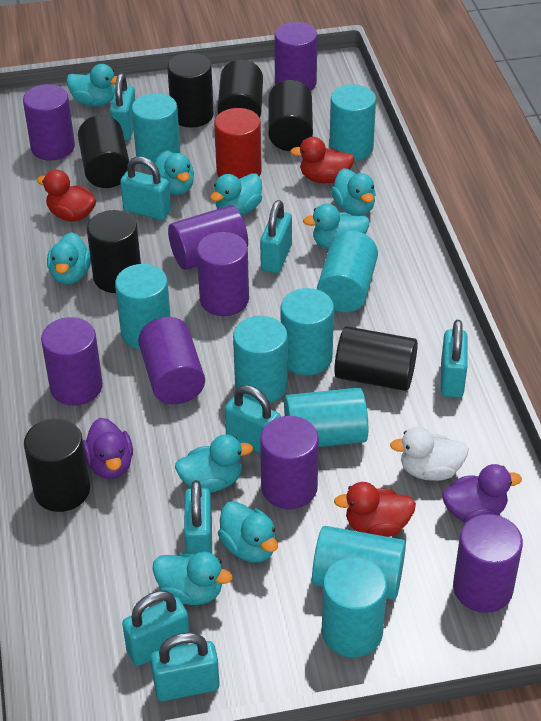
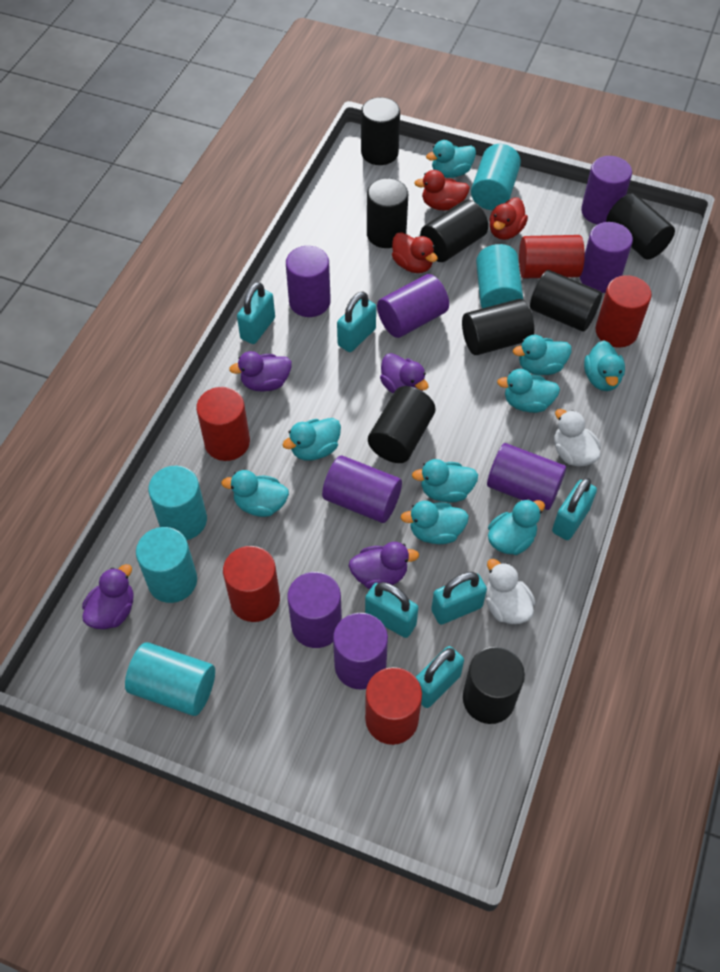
black cylinder: [24,418,90,512] [78,115,129,188] [87,210,141,293] [167,53,214,128] [218,59,263,118] [268,80,313,151] [334,326,418,391] = 7 -> [361,97,400,165] [367,178,408,248] [368,386,436,463] [420,200,488,262] [462,299,534,355] [463,647,525,724] [530,270,602,332] [606,193,675,260] = 8
purple duck: [83,418,133,479] [442,464,522,523] = 2 -> [82,564,133,629] [229,351,292,392] [349,542,419,589] [380,353,428,394] = 4
red cylinder: [214,108,262,179] = 1 -> [196,387,250,461] [223,546,280,622] [365,667,422,745] [519,235,585,278] [595,275,652,347] = 5
turquoise cylinder: [115,264,171,349] [131,93,181,169] [233,316,288,404] [281,288,334,375] [284,388,368,447] [312,526,406,600] [317,231,378,312] [322,557,387,658] [329,85,376,161] = 9 -> [125,642,215,716] [136,527,197,603] [148,466,207,540] [471,144,521,210] [476,244,523,308] = 5
turquoise padlock: [110,73,135,141] [120,157,171,220] [122,591,189,666] [151,632,220,701] [184,480,212,554] [225,385,281,453] [260,200,292,273] [441,320,467,398] = 8 -> [237,282,275,344] [337,292,376,352] [365,582,418,638] [416,646,464,708] [431,572,487,625] [552,478,597,540] = 6
white duck: [390,427,469,481] = 1 -> [486,559,535,624] [554,409,601,467] = 2

